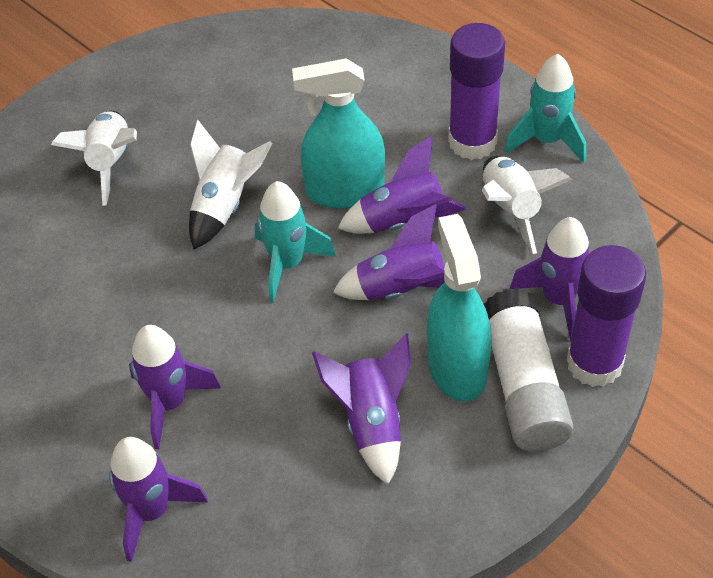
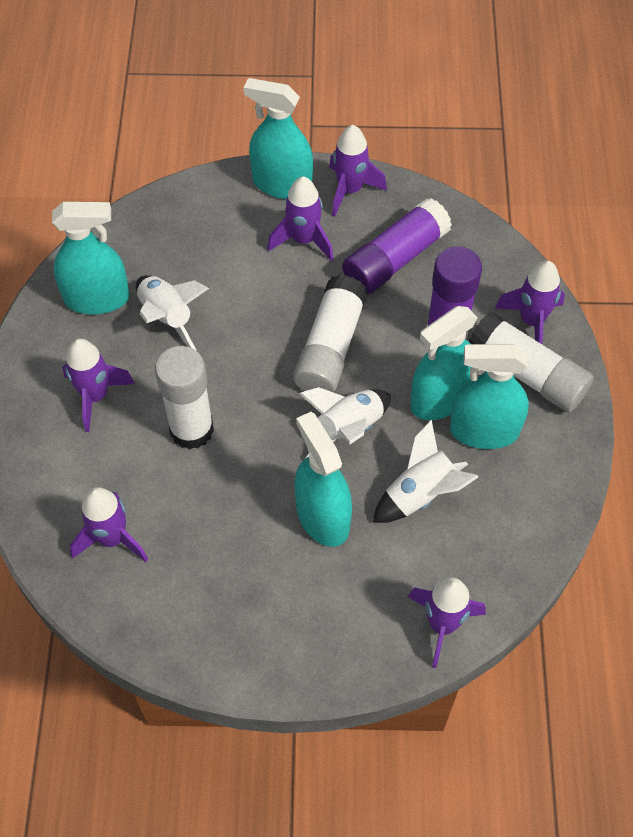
turquoise rocket: [255,181,336,303] [504,54,586,163] = 2 -> none = 0
turquoise spray bottle: [292,58,385,209] [427,214,492,402] = 2 -> [52,202,130,314] [243,78,313,199] [294,412,352,547] [410,306,478,420] [450,344,529,449] = 5
white glue stick: [484,288,574,452] = 1 -> [155,346,214,450] [293,275,368,393] [469,312,594,413] = 3

